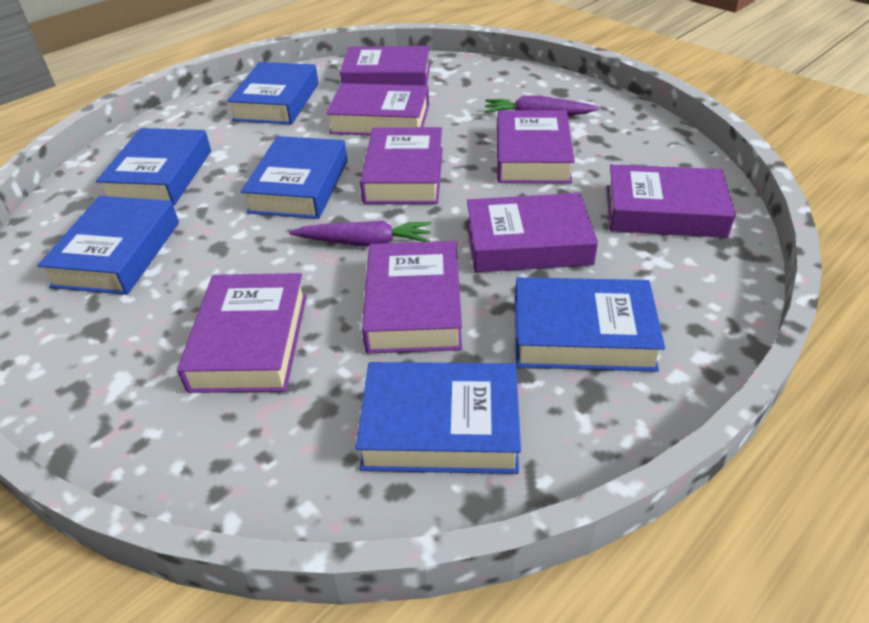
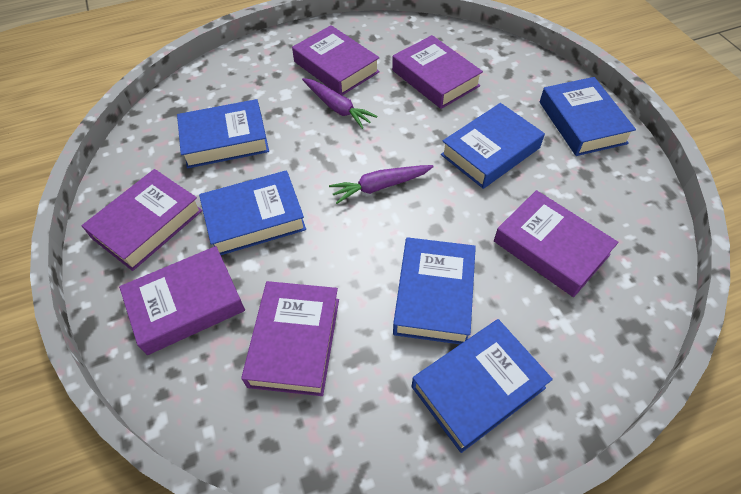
purple book: [177,273,307,393] [326,83,429,136] [340,46,430,86] [360,127,443,204] [362,241,462,354] [467,193,598,272] [497,110,575,184] [607,164,736,238] = 8 -> [82,169,203,271] [119,246,245,355] [241,281,339,396] [292,25,380,95] [392,35,483,109] [494,190,618,297] = 6

